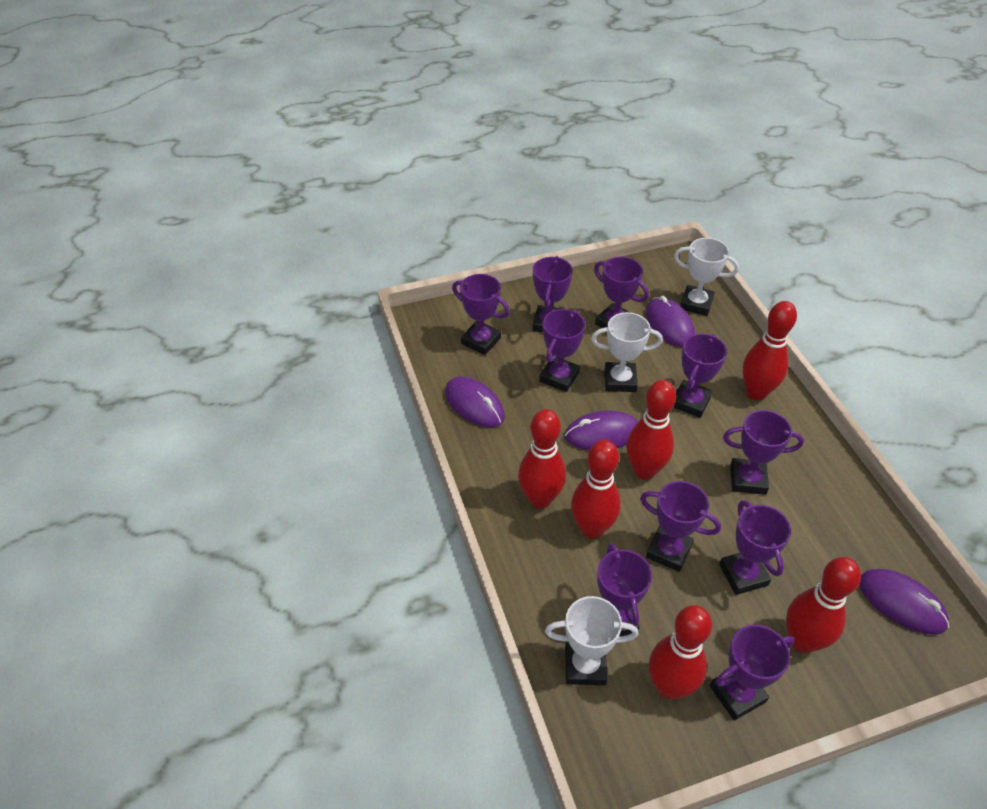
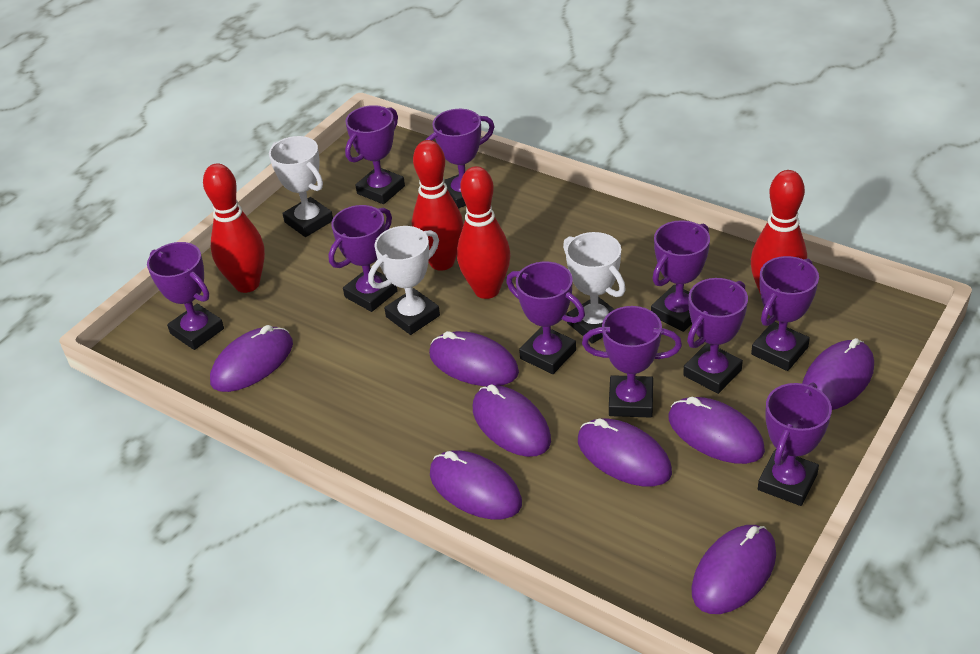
purple mouse: [445,376,505,428] [565,411,638,450] [646,296,695,348] [859,569,949,635] = 4 -> [210,325,293,392] [429,331,519,386] [430,450,522,519] [473,384,551,457] [578,418,672,487] [668,397,765,464] [691,525,776,614] [802,338,874,410] = 8
red bowling pin: [518,409,566,509] [571,440,621,539] [627,380,676,480] [649,605,712,700] [742,301,797,400] [786,557,861,653] = 6 -> [203,163,265,293] [412,140,464,270] [457,166,510,299] [751,170,807,295] = 4

